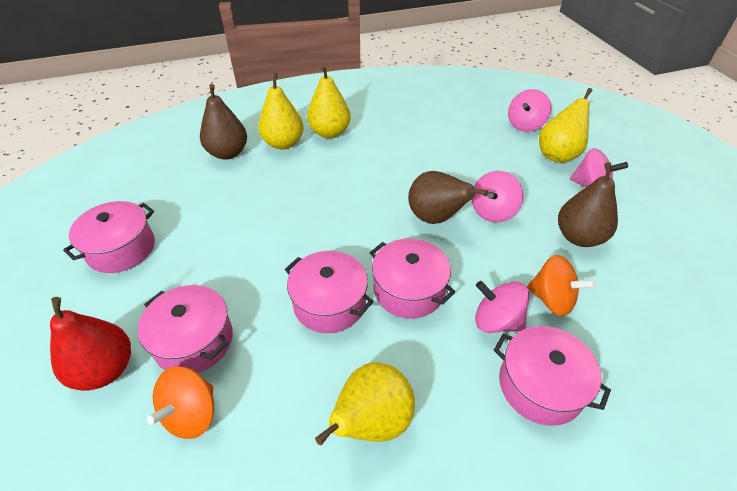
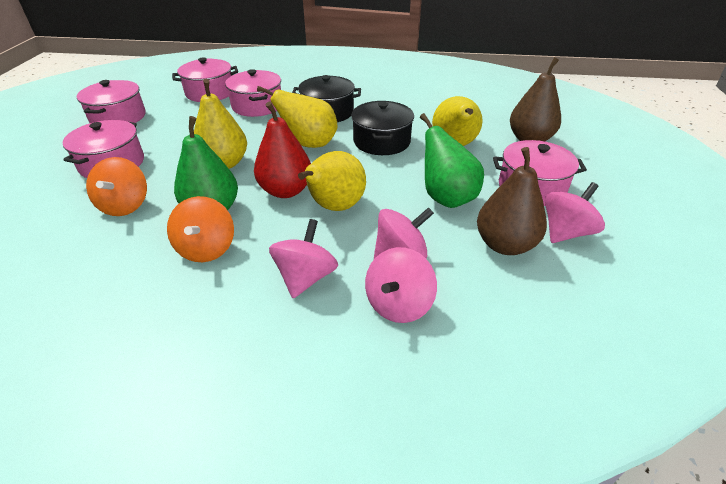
black pot: none = 0 -> [292,75,361,122] [351,101,414,155] = 2
brown pear: [200,84,247,160] [408,171,488,224] [558,162,618,247] = 3 -> [477,147,547,255] [510,57,561,141] = 2
green pear: none = 0 -> [174,116,238,210] [420,113,484,208] = 2

